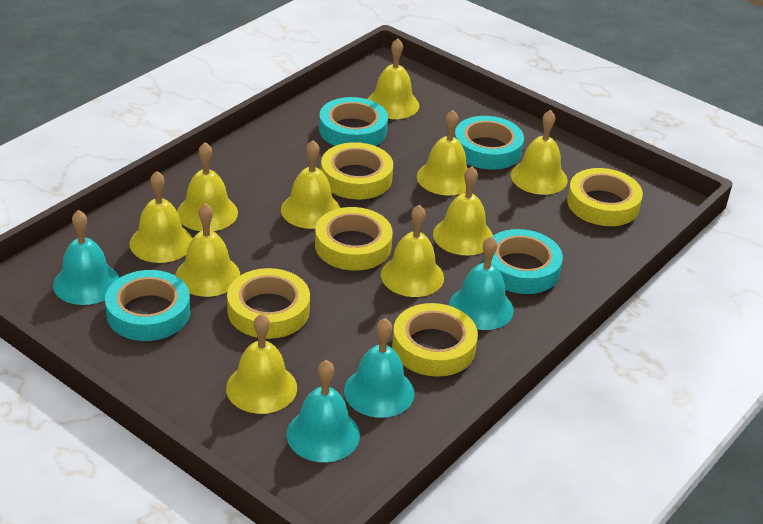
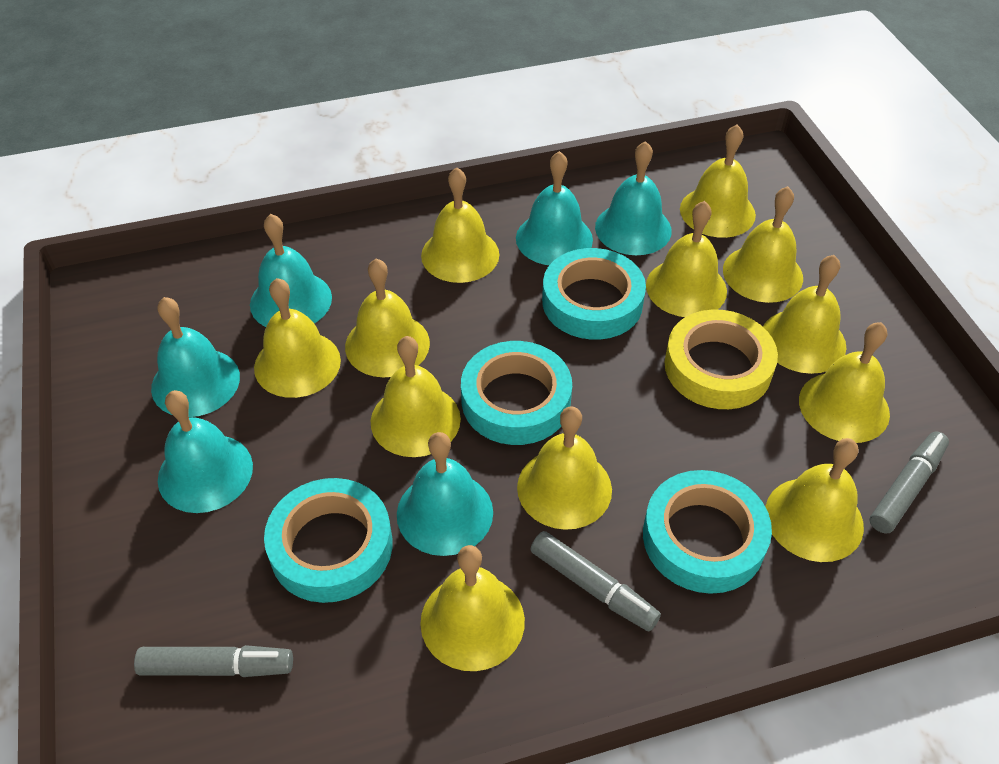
grey marker: none = 0 -> [134,645,293,677] [530,531,661,631] [870,431,949,534] = 3
turquoise bell: [53,210,119,305] [286,360,360,462] [344,318,414,418] [449,236,514,330] = 4 -> [151,297,240,417] [158,390,253,513] [250,214,332,327] [397,432,493,556] [516,151,593,265] [595,141,672,255] = 6
yellow bell: [129,171,193,263] [176,203,240,297] [177,142,238,231] [226,314,297,414] [281,140,340,229] [368,38,419,119] [381,205,444,297] [417,110,468,196] [433,166,493,256] [511,110,568,195] = 10 -> [254,278,341,398] [345,259,430,377] [371,336,461,457] [420,545,525,671] [421,167,499,283] [517,406,612,530] [646,201,727,317] [680,125,756,238] [723,186,803,303] [763,255,847,374] [765,438,864,562] [799,322,890,443] = 12
yellow tape: [227,268,310,339] [315,207,393,271] [321,142,393,199] [392,303,478,377] [567,168,643,226] = 5 -> [665,309,778,409] = 1

